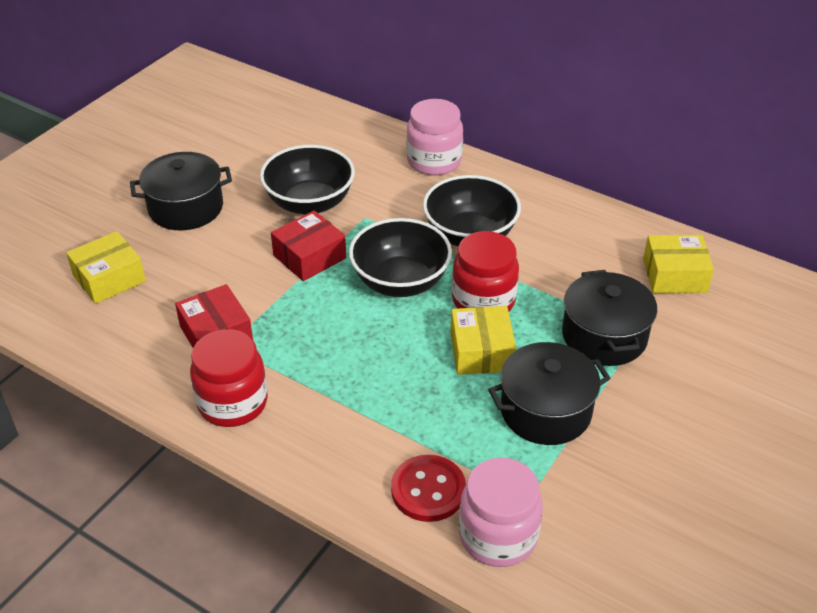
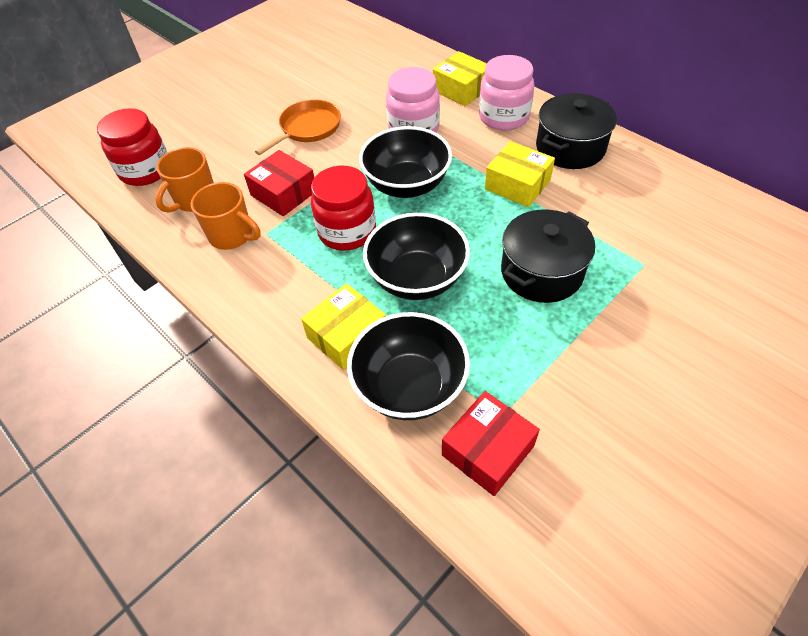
black pot: [130,152,232,230] [488,342,611,445] [562,270,657,366] = 3 -> [501,210,595,303] [536,93,617,169] = 2
orange mug: none = 0 -> [155,147,214,213] [191,182,261,250] = 2
orange pan: none = 0 -> [255,99,341,155] = 1
red button: [391,455,466,522] = 1 -> none = 0

